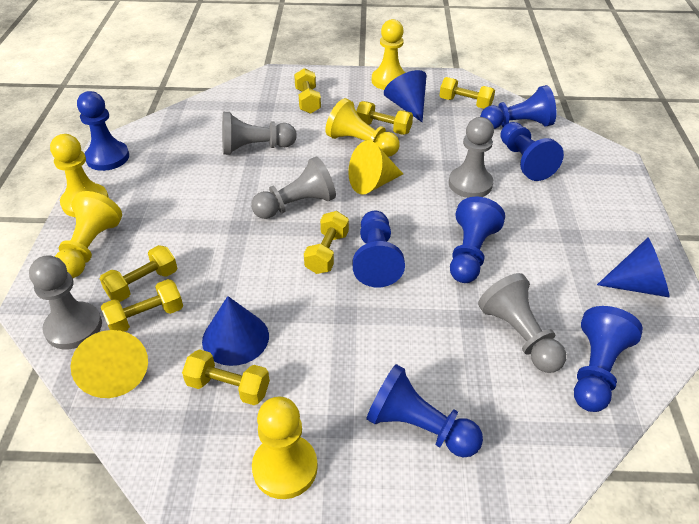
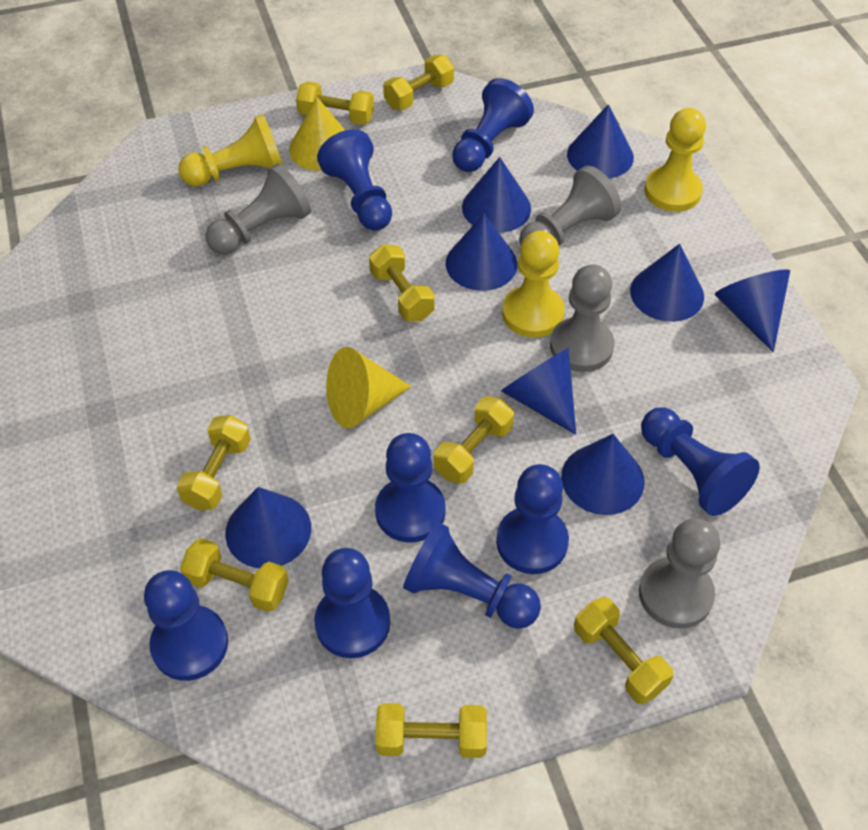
blue cone: [202,296,269,366] [384,70,427,122] [597,238,670,297] = 3 -> [225,487,311,568] [446,214,518,291] [462,157,531,233] [501,348,576,435] [561,434,645,515] [567,104,634,178] [630,244,704,322] [715,269,790,352] = 8
blue pawn: [77,91,129,171] [353,211,405,287] [366,364,483,458] [450,196,505,283] [480,85,556,129] [500,122,564,181] [574,306,643,412] = 7 -> [144,570,228,681] [314,548,390,658] [317,129,392,231] [375,433,446,543] [403,521,541,629] [452,78,534,172] [496,464,569,574] [641,407,760,516] = 8
grey pawn: [29,255,102,349] [222,112,297,155] [251,156,336,219] [449,117,494,198] [478,273,566,373] = 5 -> [205,164,311,254] [519,166,621,246] [550,264,614,372] [639,518,720,629] = 4
yellow dumbbell: [99,245,177,302] [101,279,183,332] [182,349,270,405] [294,68,321,114] [304,211,349,274] [356,101,413,135] [439,77,495,109] = 7 -> [177,415,251,510] [180,538,289,612] [296,82,374,125] [369,244,435,321] [376,703,487,758] [383,55,454,110] [434,396,514,484] [574,597,674,705] = 8
yellow pawn: [50,134,109,217] [55,191,122,278] [252,397,318,499] [325,98,399,157] [372,19,406,90] = 5 -> [178,114,283,187] [502,231,565,338] [644,108,706,212] = 3

